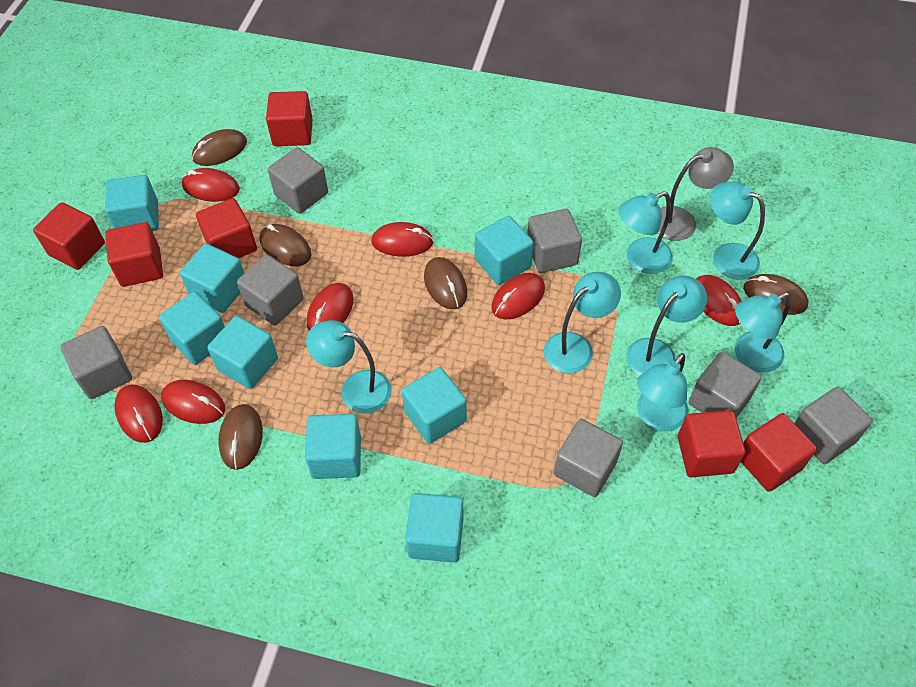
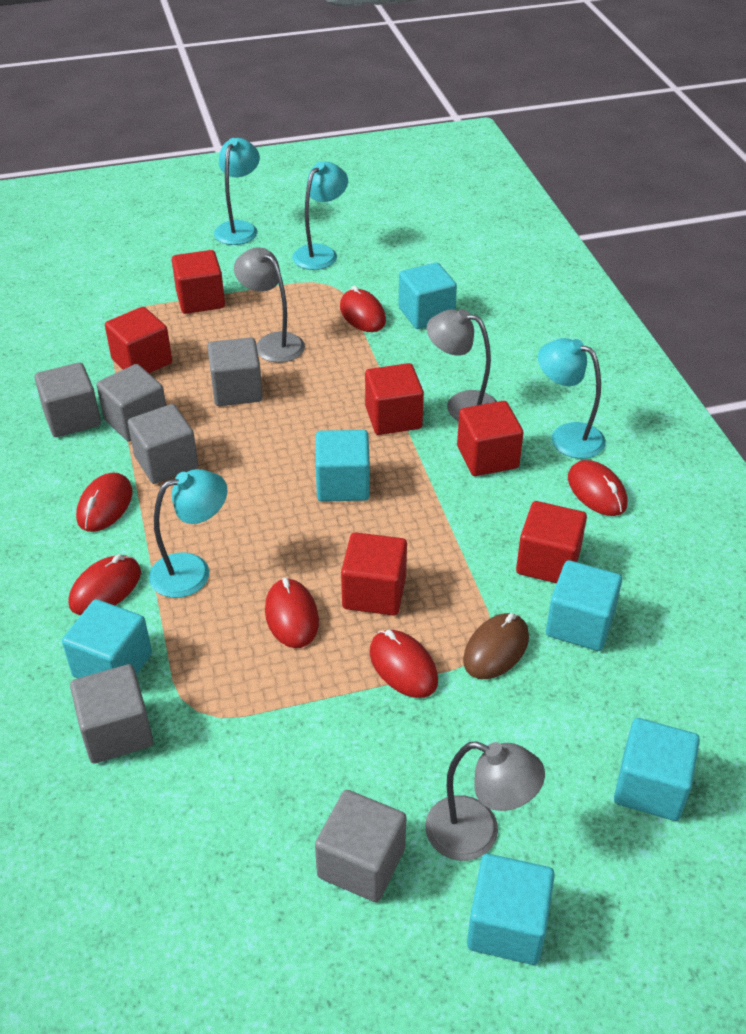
brown mouse: [192,129,247,166] [218,404,263,470] [260,224,311,266] [424,257,467,309] [743,274,808,315] = 5 -> [463,613,529,679] = 1
grey cube: [60,326,132,399] [237,254,304,326] [268,147,328,214] [527,209,582,273] [554,419,623,497] [689,352,762,418] [795,387,873,464] = 7 -> [35,362,101,437] [70,664,153,763] [96,364,166,442] [128,404,198,484] [207,337,263,406] [315,790,406,902] = 6
grey lamp: [657,147,734,241] = 1 -> [234,247,305,363] [425,741,545,861] [427,309,497,421] = 3
red mouse: [114,385,163,443] [161,380,225,424] [182,168,240,202] [307,283,353,331] [371,222,434,257] [491,273,545,319] [696,275,742,326] = 7 -> [69,554,141,615] [76,473,132,532] [265,578,319,648] [340,285,386,332] [370,630,438,698] [568,460,627,516] = 6
turquoise cube: [105,175,159,231] [159,292,225,365] [180,244,244,313] [207,316,278,389] [305,414,361,479] [402,367,467,444] [405,493,463,563] [475,216,534,285] = 8 -> [62,599,152,678] [315,430,370,502] [399,262,457,329] [467,854,555,965] [546,560,622,651] [614,718,700,821] = 6
turquoise lamp: [306,320,392,414] [544,272,621,373] [618,191,673,274] [626,276,707,376] [637,353,688,431] [710,182,765,280] [735,292,791,373] = 7 -> [149,469,227,598] [214,138,260,245] [292,162,348,270] [538,338,606,459] = 4

